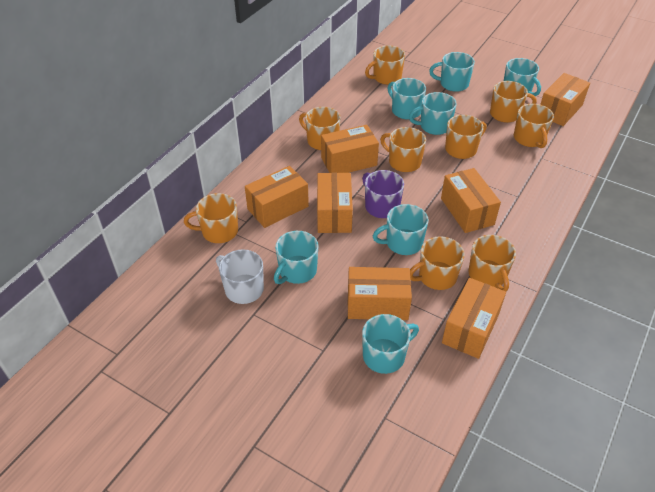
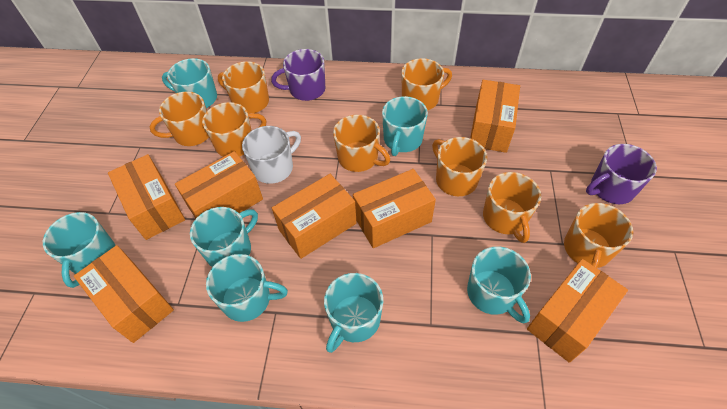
orange mug: [184,193,238,243] [299,107,341,150] [365,45,405,85] [380,127,426,172] [410,236,464,290] [445,115,486,159] [468,235,516,292] [490,81,536,123] [514,104,554,148] = 9 -> [150,91,209,146] [202,102,266,157] [218,61,269,114] [333,115,390,172] [401,58,452,110] [432,137,487,196] [483,172,541,243] [564,203,633,268] = 8
purple mug: [362,170,404,218] = 1 -> [271,49,325,101] [586,144,657,204] = 2

